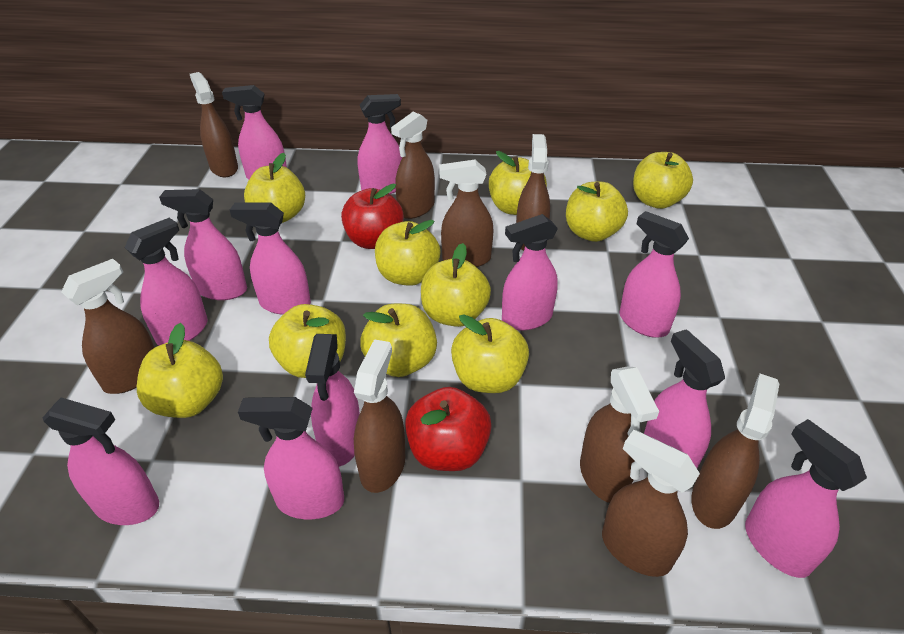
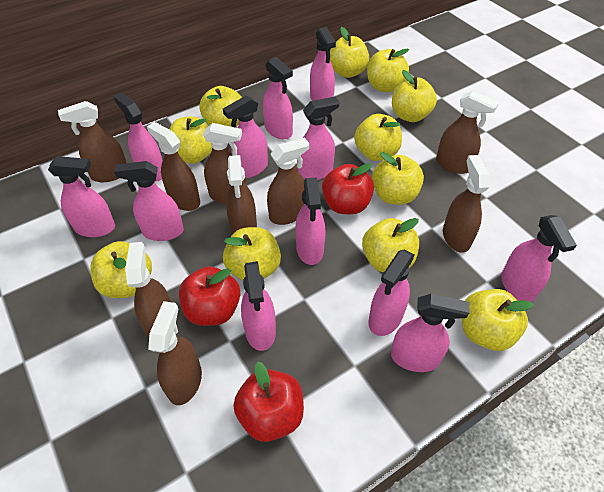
red apple: [341,184,404,249] [405,387,492,471] = 2 -> [179,266,241,326] [233,362,304,442] [322,163,374,214] = 3
yellow apple: [137,323,223,418] [244,153,305,223] [269,304,346,378] [360,304,437,377] [375,220,441,286] [421,243,491,327] [451,314,529,393] [489,151,547,215] [566,182,628,242] [633,152,693,209] = 10 -> [90,241,152,298] [169,116,212,164] [199,86,242,127] [223,227,281,280] [330,27,369,78] [354,114,402,161] [362,218,419,272] [367,49,409,92] [372,152,424,205] [392,70,437,122] [462,289,534,351] = 11

